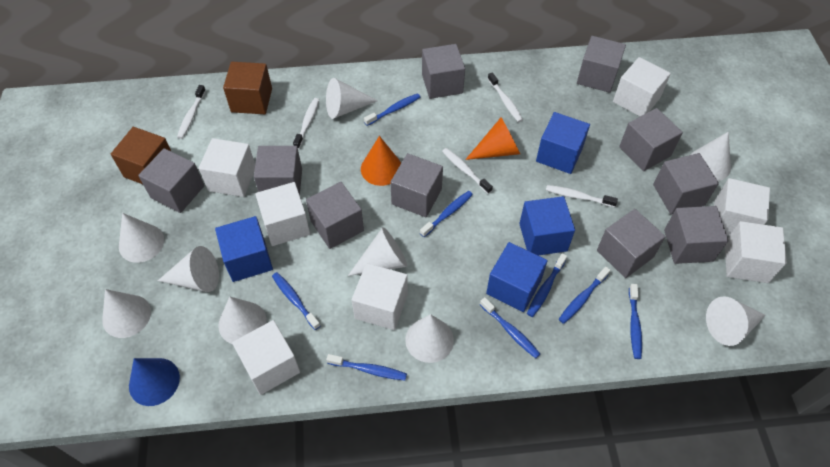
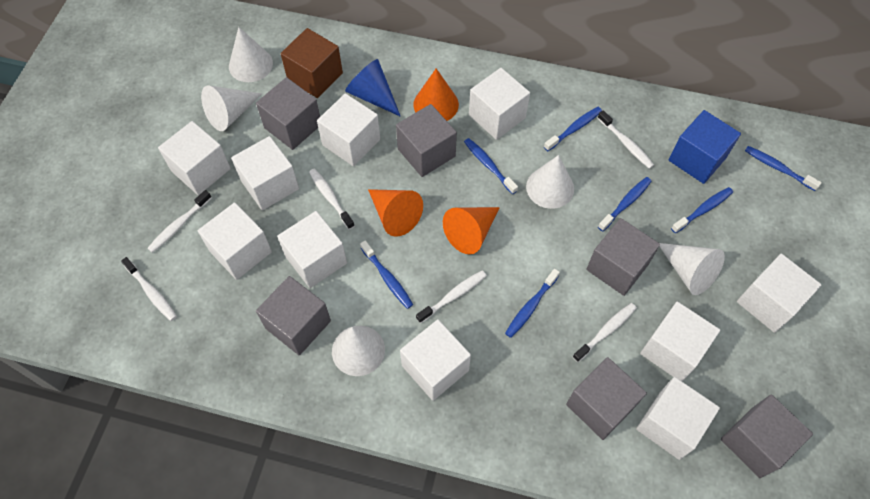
blue cube: [215,216,273,282] [486,242,548,312] [519,196,575,255] [536,112,590,174] = 4 -> [669,110,741,184] = 1
blue toothbrush: [272,272,320,330] [326,354,407,380] [364,93,420,126] [420,191,473,237] [480,297,540,358] [527,253,567,317] [559,267,610,324] [629,284,642,359] = 8 -> [360,240,413,309] [464,138,518,194] [505,269,560,338] [544,107,602,151] [598,177,652,231] [671,187,733,233] [745,146,822,191] = 7
brown cube: [111,127,172,184] [223,62,272,114] = 2 -> [281,28,343,98] = 1
grey cube: [138,148,204,213] [254,146,302,195] [306,182,364,249] [390,153,443,217] [422,44,465,99] [577,36,626,93] [597,209,666,278] [619,108,683,171] [653,153,719,215] [664,206,729,264] = 10 -> [256,77,320,150] [256,276,331,356] [396,104,457,177] [566,357,647,440] [586,218,660,296] [721,394,813,478] = 6
orange cone: [361,136,401,186] [465,118,520,160] = 2 -> [368,189,423,237] [413,68,459,121] [443,207,500,254] = 3
white cone: [102,289,151,338] [119,213,164,263] [158,246,219,292] [218,297,267,344] [326,78,378,119] [348,227,407,276] [405,314,454,363] [691,132,731,181] [706,296,765,346] = 9 -> [201,85,262,131] [229,27,273,82] [332,326,385,376] [526,155,574,209] [659,243,725,295] = 5
white cube: [199,138,255,197] [232,320,300,395] [255,182,310,246] [352,263,408,330] [613,57,671,116] [714,178,770,236] [725,221,787,283] = 7 -> [158,121,231,195] [198,202,272,280] [231,136,299,210] [277,211,347,288] [317,93,380,166] [400,319,471,401] [469,68,530,140] [636,377,720,460] [640,302,720,381] [737,254,822,333] = 10
white toothbrush: [177,85,206,139] [293,98,319,149] [442,148,493,194] [488,72,523,122] [546,185,618,207] = 5 -> [121,257,177,321] [147,190,212,253] [309,169,355,229] [416,270,487,323] [573,303,637,362] [598,110,654,169] = 6

